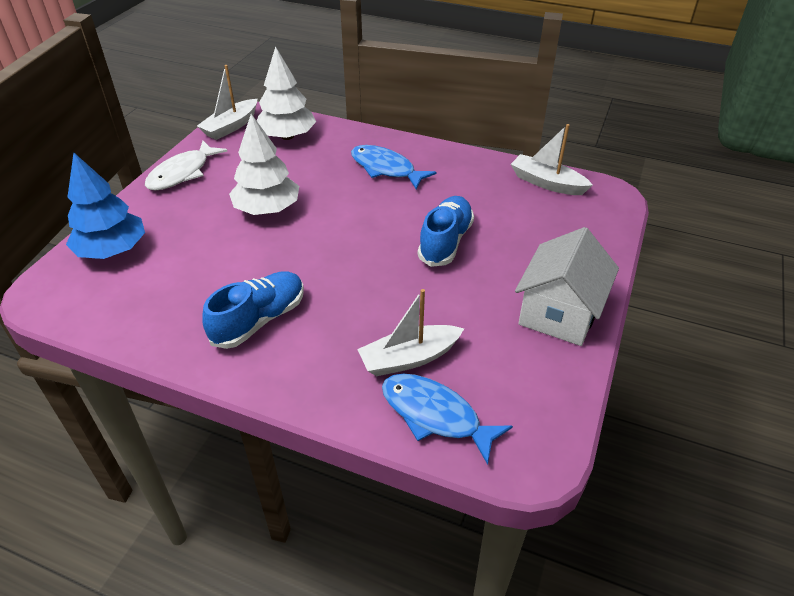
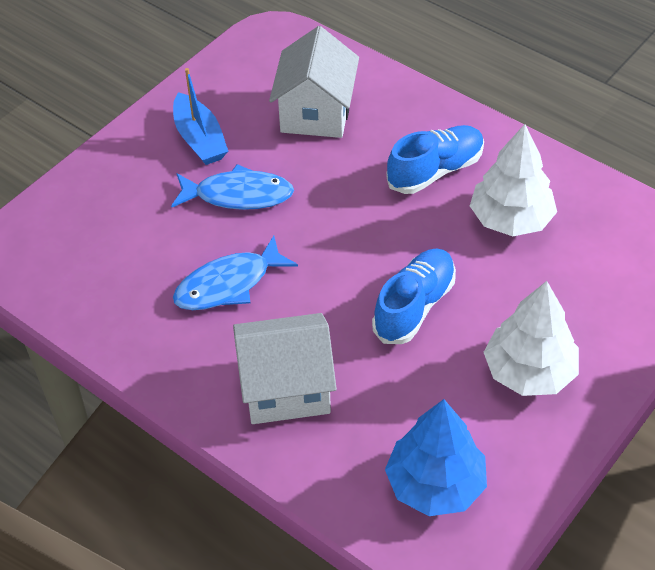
blue boat: none = 0 -> [173,68,228,165] = 1
white boat: [197,65,257,140] [357,289,464,376] [511,124,593,195] = 3 -> none = 0
white fish: [145,141,227,191] = 1 -> none = 0
white house: [515,227,619,346] = 1 -> [233,313,337,424] [269,26,359,138] = 2

